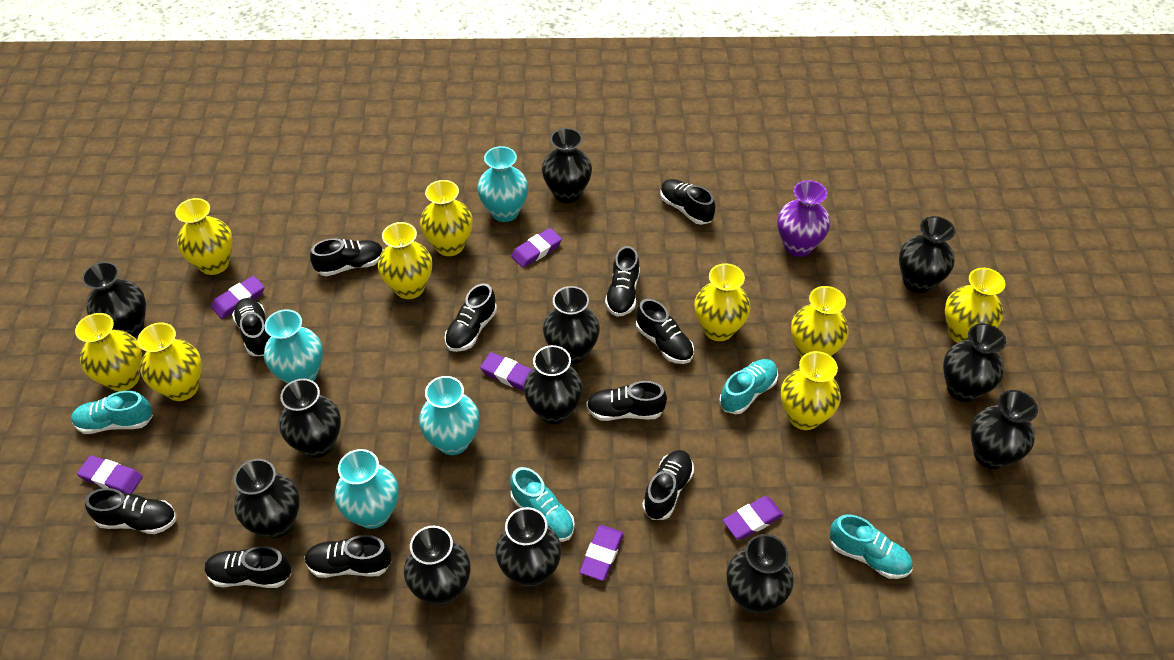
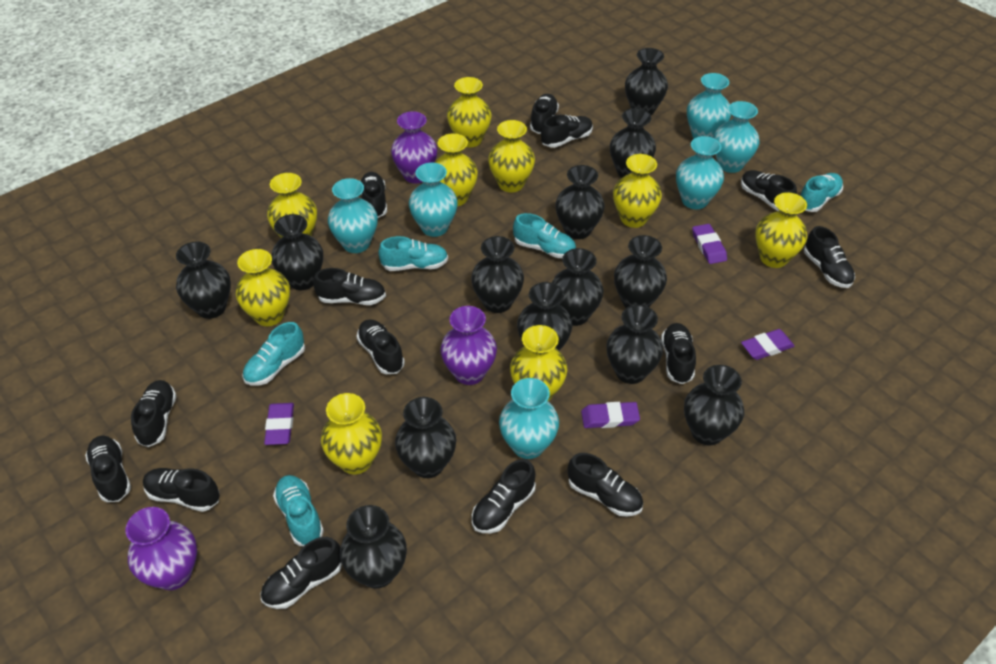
black shoe: [85,488,176,534] [205,546,291,588] [232,298,271,356] [305,535,392,578] [310,238,384,276] [445,283,497,352] [586,381,667,421] [605,246,640,317] [636,299,694,364] [642,450,694,520] [660,179,715,225] = 11 -> [85,435,131,502] [131,380,176,447] [143,468,220,512] [261,537,342,609] [313,268,386,305] [357,319,405,374] [361,172,387,218] [472,459,535,533] [530,94,559,134] [541,115,593,148] [568,453,643,517] [661,323,696,384] [741,170,797,211] [804,226,855,288] = 14
black vase: [82,262,146,337] [234,459,300,539] [279,379,341,458] [404,526,470,605] [496,507,561,587] [524,345,583,424] [542,128,592,203] [543,286,600,364] [726,534,794,614] [899,216,955,293] [943,323,1006,402] [971,390,1038,469] = 12 -> [176,241,231,319] [271,214,323,290] [340,505,407,589] [395,397,456,478] [471,236,524,313] [517,282,572,351] [552,248,604,326] [556,165,605,239] [606,305,663,384] [610,108,656,178] [614,235,667,308] [625,48,668,115] [684,365,744,445] = 13
purple eraser: [77,455,143,494] [211,276,265,319] [480,352,532,391] [511,228,562,268] [580,525,624,581] [723,496,784,540] = 6 -> [264,403,294,445] [581,402,640,428] [692,224,727,264] [741,329,795,360] = 4
purple vase: [777,180,830,257] = 1 -> [125,507,197,590] [391,111,437,184] [440,306,497,385] = 3
turquoise shoe: [71,391,153,434] [510,467,575,542] [719,359,778,414] [829,514,913,579] = 4 -> [242,322,305,386] [273,475,324,546] [378,236,448,271] [513,213,576,258] [800,173,843,212] = 5
turquoise vase: [264,309,323,384] [334,449,399,529] [419,376,480,455] [477,146,529,222] = 4 -> [328,178,378,253] [409,163,458,237] [499,378,559,459] [676,136,724,209] [687,73,731,139] [713,101,759,173] = 6

